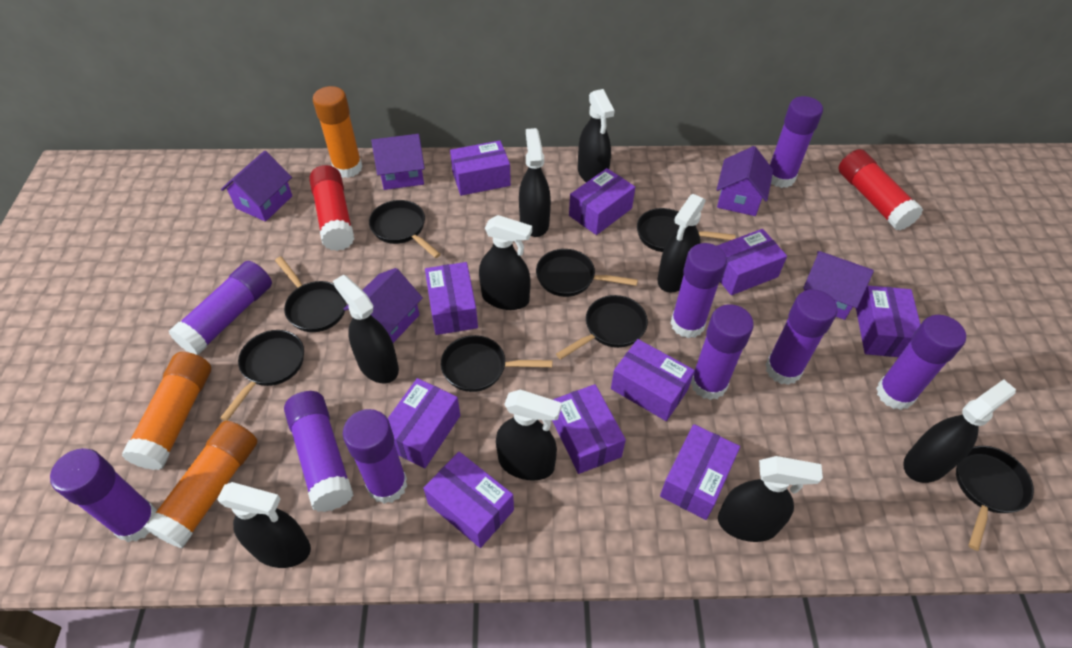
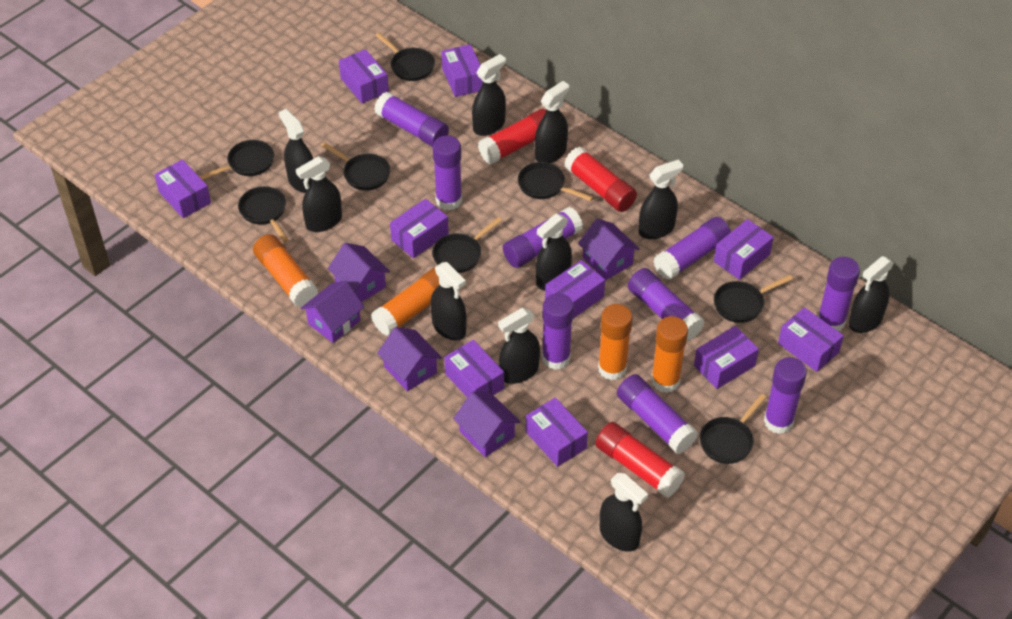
black spray bottle: [217,482,311,568] [333,275,399,383] [479,215,532,310] [496,390,562,481] [519,128,551,237] [578,89,615,182] [658,194,706,293] [718,456,823,542] [903,379,1016,483] = 9 -> [279,109,313,193] [296,156,342,232] [430,262,467,340] [472,54,506,136] [498,308,540,384] [535,81,569,163] [536,213,572,290] [600,473,648,552] [639,159,683,239] [849,256,894,333] = 10
orange glue stick: [122,352,211,470] [144,421,257,548] [313,86,363,178] = 3 -> [253,234,318,307] [371,268,440,336] [598,304,633,380] [651,316,688,393] = 4
red glue stick: [309,165,354,251] [838,149,923,231] = 2 -> [478,109,546,164] [564,147,637,212] [595,422,685,498] = 3

